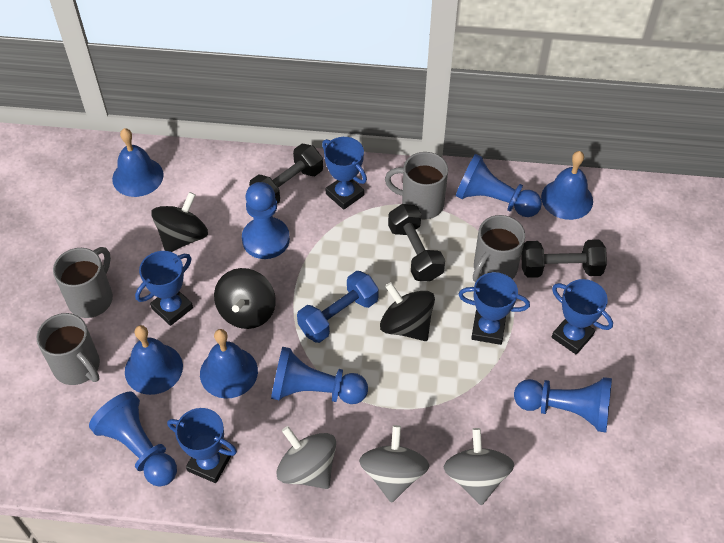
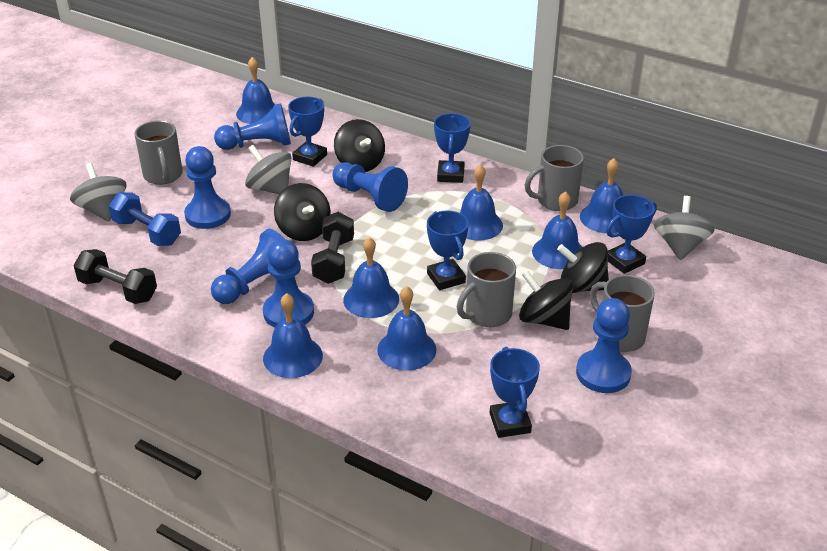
black dumbbell: [249,144,323,204] [388,204,445,281] [521,239,607,278] = 3 -> [73,249,157,304] [311,212,354,284] = 2
black spinning top: [151,192,208,252] [214,268,276,329] [380,282,435,341] = 3 -> [274,183,331,241] [334,119,385,172] [519,271,573,330] [557,242,609,293] = 4
blue bell: [112,128,164,197] [125,325,183,395] [200,329,258,399] [541,151,593,220] = 4 -> [236,57,275,124] [263,293,323,378] [343,237,399,318] [377,286,437,371] [460,165,503,240] [532,191,583,269] [580,158,623,233] = 7
blue pawn: [89,391,177,487] [242,182,290,259] [271,347,368,404] [456,154,542,217] [514,377,612,432] = 5 -> [184,146,231,229] [211,229,284,304] [214,103,291,150] [263,239,314,328] [332,162,408,212] [576,298,632,393] = 6

